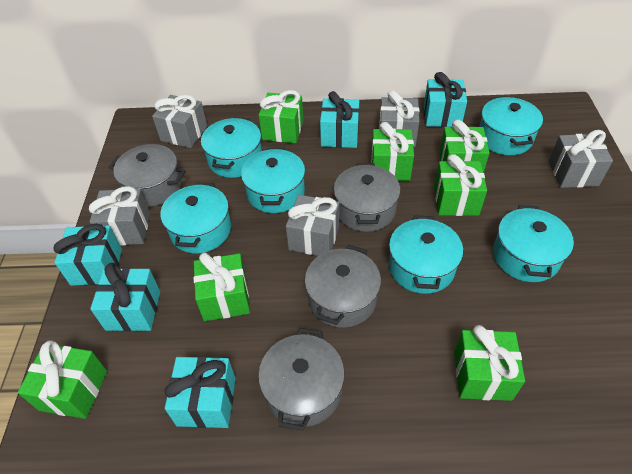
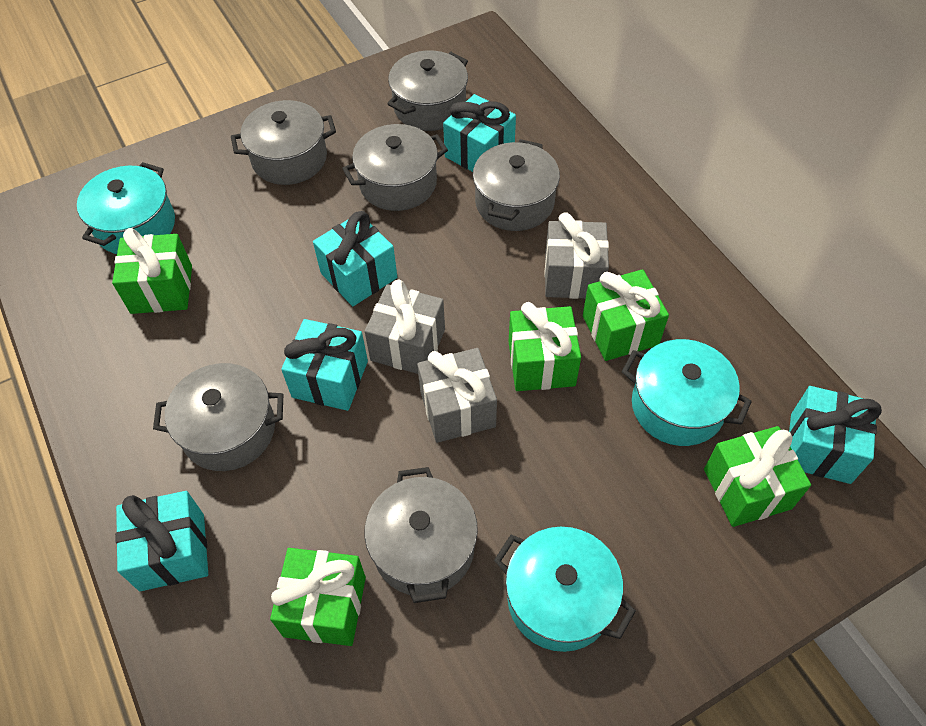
green gift: [18,340,107,419] [194,252,250,321] [259,90,303,143] [371,122,414,181] [434,154,487,216] [439,120,490,173] [454,325,525,401] = 7 -> [112,228,192,314] [270,548,366,646] [509,302,581,391] [583,269,669,361] [704,426,811,527] = 5
grey gift: [89,186,150,245] [152,95,207,148] [286,195,339,256] [379,90,419,147] [549,130,613,188] = 5 -> [365,279,445,374] [417,348,497,443] [544,212,609,299] = 3
grey pot: [108,144,186,207] [258,328,345,431] [305,245,381,328] [334,163,400,232] = 4 -> [153,363,283,471] [231,100,336,185] [342,124,448,211] [364,467,478,603] [387,50,468,131] [473,139,560,231] = 6
turquoise pot: [161,182,231,253] [201,117,262,178] [241,148,305,213] [389,215,463,294] [479,96,543,155] [493,205,574,282] = 6 -> [77,162,175,254] [494,527,636,652] [622,339,752,446] = 3

